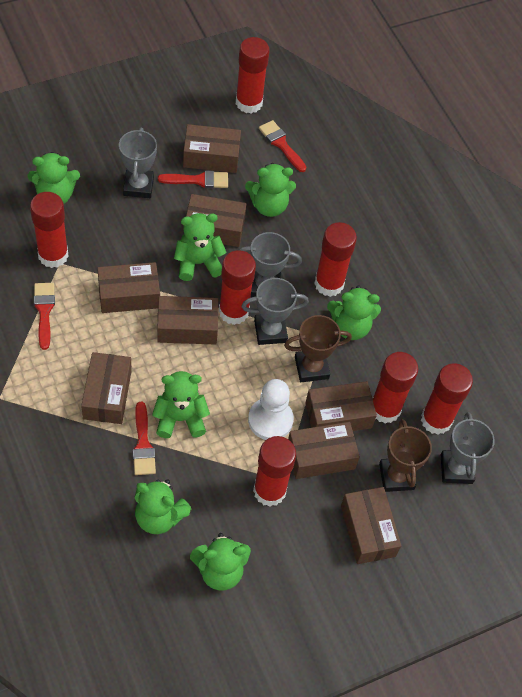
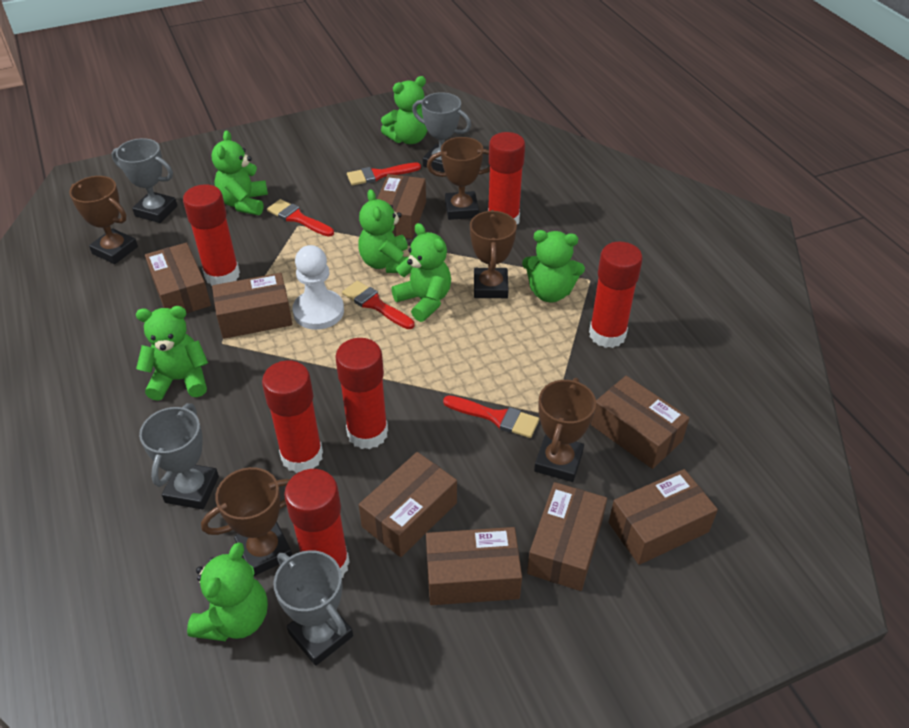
brown trophy: [284,315,352,382] [379,419,432,492] = 2 -> [69,176,138,264] [201,467,292,576] [427,137,490,220] [470,210,517,298] [534,378,596,482] = 5
red glue stick: [30,192,69,268] [219,250,256,325] [236,37,270,114] [253,436,296,507] [314,222,357,297] [373,352,418,423] [421,363,473,435] = 7 -> [183,184,240,286] [262,360,323,473] [284,469,349,578] [335,338,388,449] [488,132,525,224] [589,242,643,348] = 6

